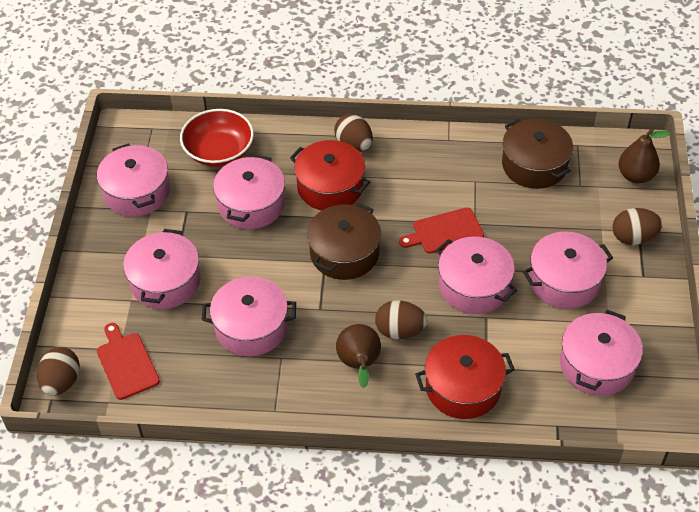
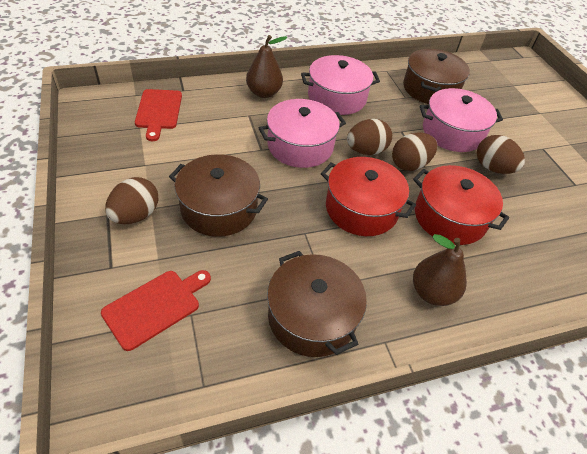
brown pot: [307,203,381,280] [502,118,573,189] = 2 -> [169,154,268,237] [267,251,367,357] [403,49,470,104] = 3
pink pot: [97,144,170,217] [123,229,201,309] [202,276,296,356] [213,155,285,229] [436,236,517,314] [523,232,613,309] [560,310,643,396] = 7 -> [259,99,346,168] [301,55,380,115] [420,88,503,152] = 3
red bowl: [180,109,254,167] = 1 -> none = 0

